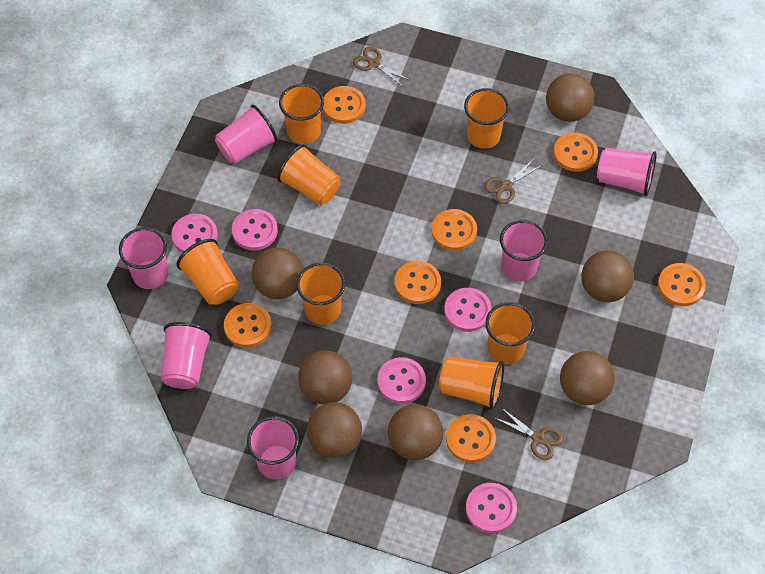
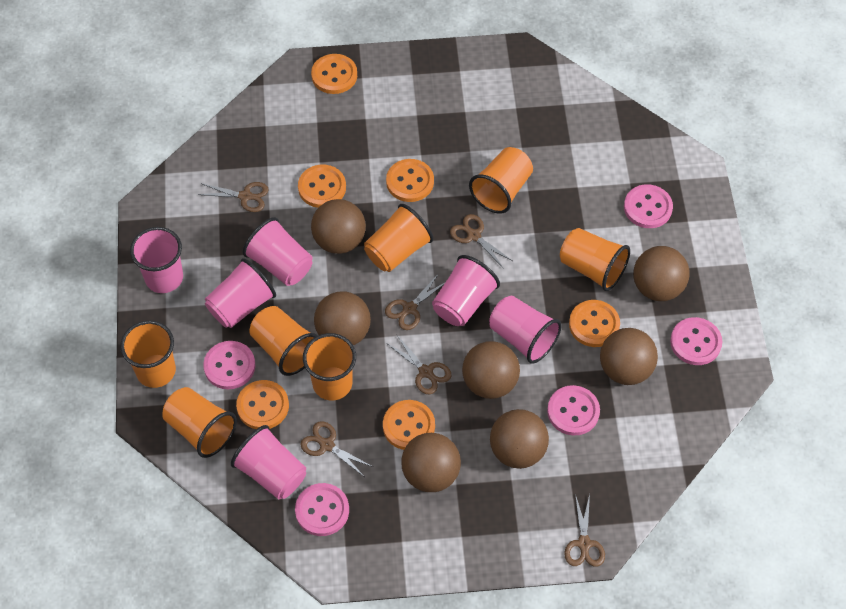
brown scissors: [353,47,410,86] [484,159,543,204] [495,408,563,460] = 3 -> [198,182,269,212] [300,421,373,476] [385,273,445,330] [388,334,451,394] [450,214,512,269] [564,494,605,567] = 6
orange button: [224,303,272,348] [323,86,366,124] [395,261,441,304] [432,209,477,251] [446,414,496,463] [553,132,598,172] [658,263,706,306] = 7 -> [236,380,289,429] [298,165,346,208] [311,54,357,94] [383,400,435,450] [386,159,434,202] [569,300,620,347] = 6

